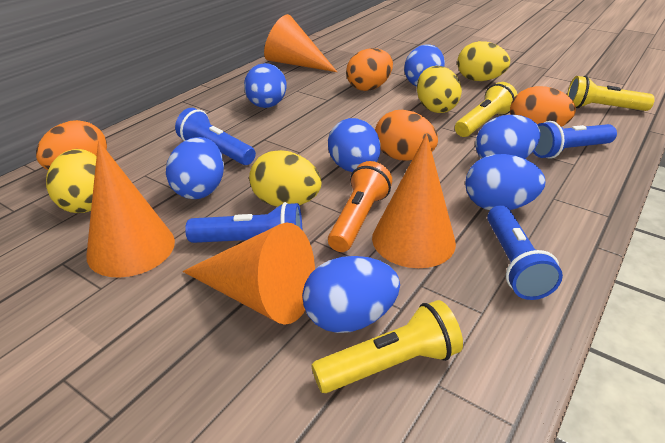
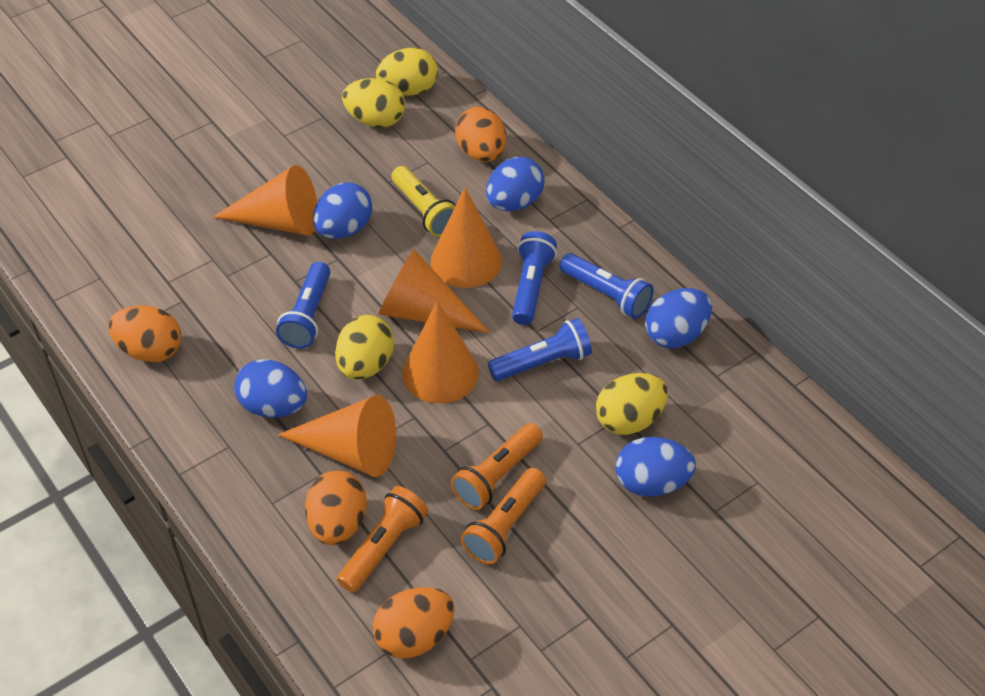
blue egg: [166,137,224,199] [244,63,287,108] [302,256,400,333] [328,118,381,172] [404,44,445,86] [465,154,545,210] [475,115,540,159] = 7 -> [234,359,307,418] [313,182,372,239] [486,157,545,211] [616,437,696,497] [645,288,712,348] = 5
orange cone: [86,141,175,278] [183,222,315,325] [264,14,337,72] [372,134,456,268] = 4 -> [213,165,317,236] [277,395,396,477] [378,249,490,333] [403,301,479,403] [431,187,502,288] = 5
orange flashlight: [328,161,392,252] = 1 -> [337,486,428,593] [451,423,543,510] [461,468,546,565] = 3
yellow flashlight: [311,300,463,393] [455,82,517,137] [567,76,655,111] = 3 -> [392,166,456,237] = 1

